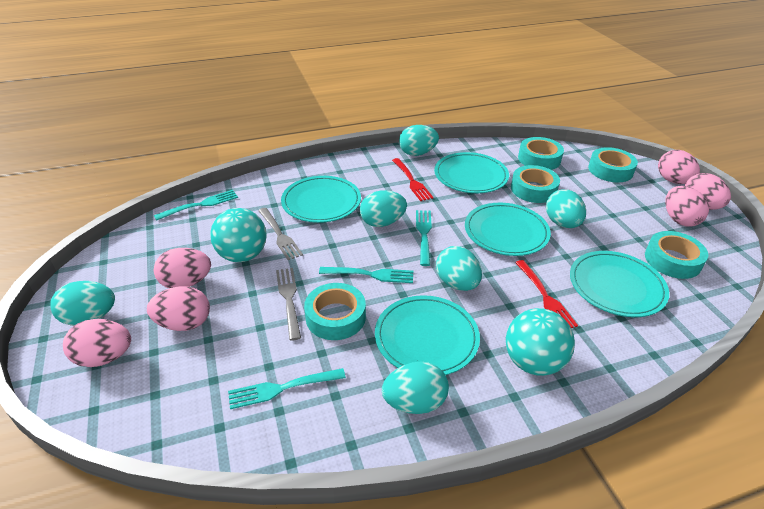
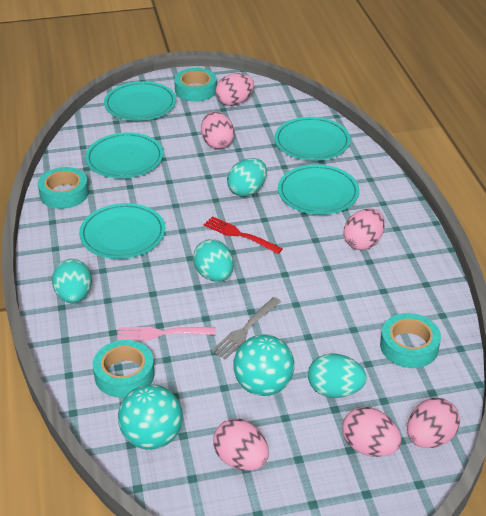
grey fork: [258,208,303,260] [276,268,301,341] = 2 -> [211,297,281,359] = 1
pink fork: none = 0 -> [118,327,216,341] = 1
red fork: [392,158,433,201] [515,260,578,328] = 2 -> [204,216,283,254] = 1
turquoise egg: [50,281,115,326] [360,190,407,227] [382,362,449,414] [399,125,439,156] [436,246,482,291] [546,189,586,228] = 6 -> [52,259,92,303] [193,239,234,282] [227,158,267,197] [308,353,367,398] = 4
turquoise fork: [154,190,238,221] [228,368,346,409] [319,267,413,283] [416,210,432,266] = 4 -> none = 0
turquoise tape: [304,283,366,340] [511,165,560,203] [518,137,564,170] [588,147,638,182] [645,231,708,279] = 5 -> [38,167,89,209] [93,340,155,398] [174,68,217,102] [380,313,441,368] = 4

